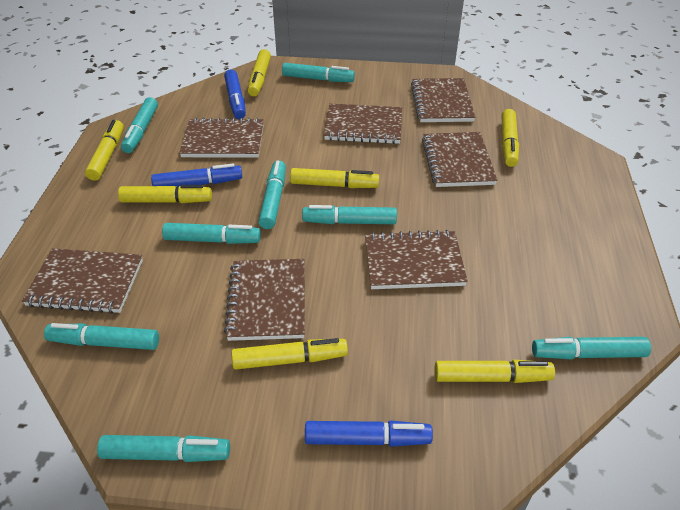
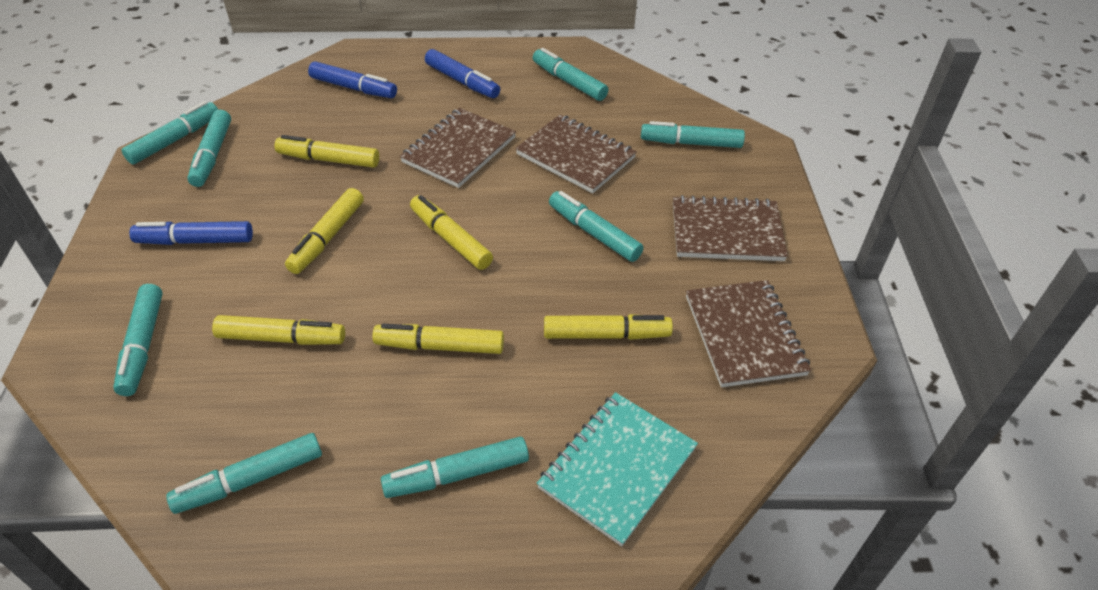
brown notebook: [22,248,143,314] [179,118,264,158] [224,259,305,341] [324,103,402,144] [365,230,468,289] [411,78,476,122] [422,132,498,187] = 7 -> [400,108,516,188] [515,114,637,193] [673,195,788,261] [686,280,811,387] = 4
turquoise notebook: none = 0 -> [537,392,698,546] = 1
yellow marker: [85,120,124,181] [118,185,212,203] [232,338,348,369] [248,49,271,96] [290,168,379,188] [435,360,555,383] [501,109,519,167] = 7 -> [212,315,345,345] [275,135,379,168] [285,188,364,274] [372,324,504,354] [410,195,493,270] [544,314,673,340] = 6

